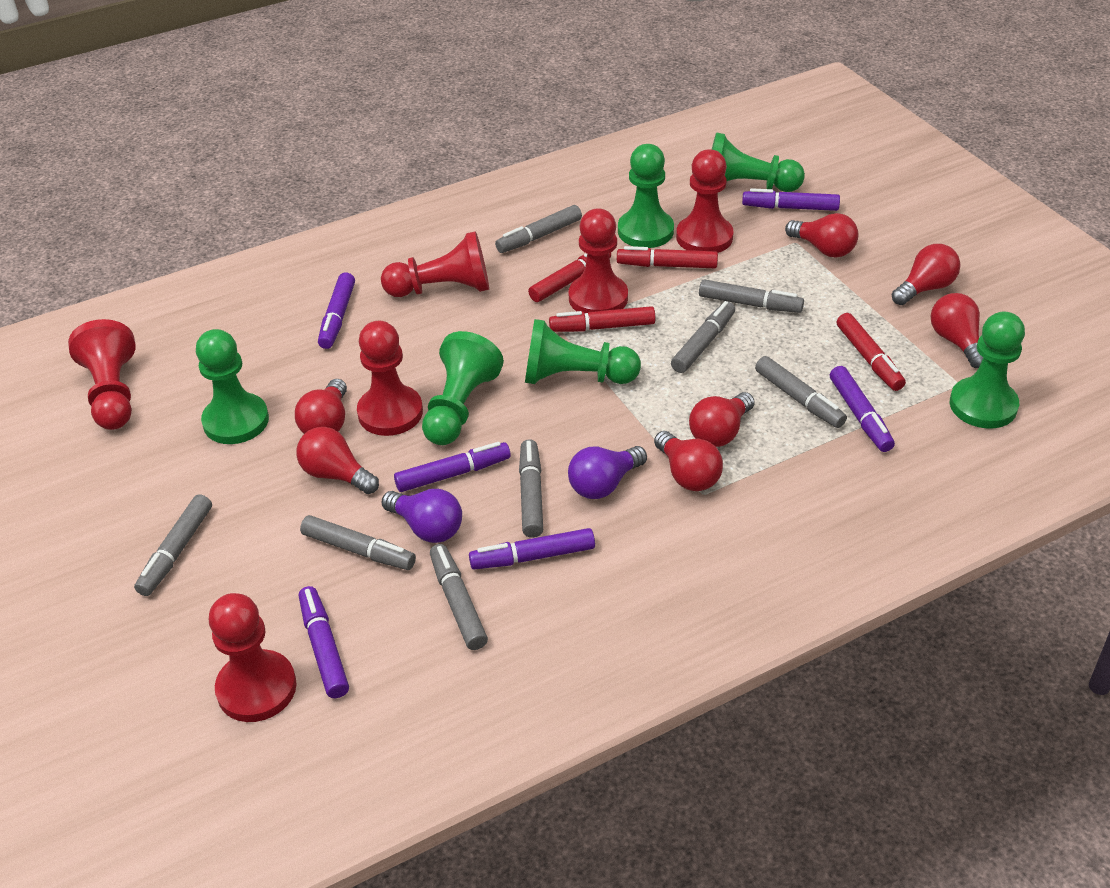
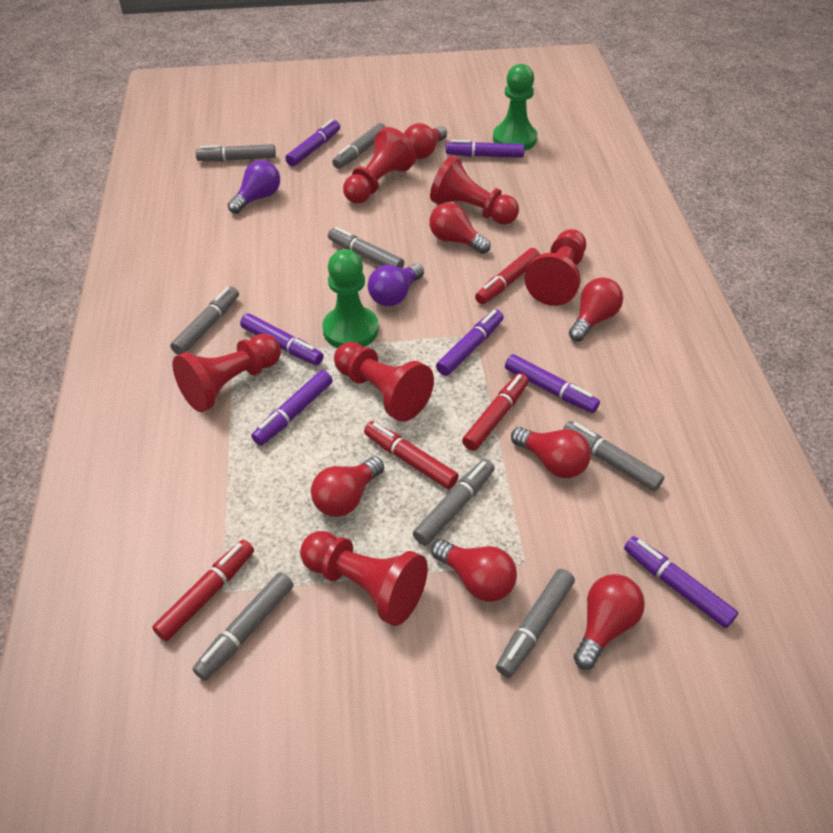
green pawn: [196,329,269,444] [422,331,504,445] [525,319,641,384] [618,144,674,248] [712,132,805,192] [950,312,1025,428] = 6 -> [322,249,379,348] [493,64,537,151] = 2
purple marker: [299,586,349,698] [318,272,355,349] [394,442,511,492] [469,528,595,569] [742,188,840,211] [830,366,895,452] = 6 -> [240,313,324,365] [251,370,333,446] [285,119,340,166] [436,309,504,376] [446,140,524,158] [505,354,600,413] [624,536,738,628] = 7

